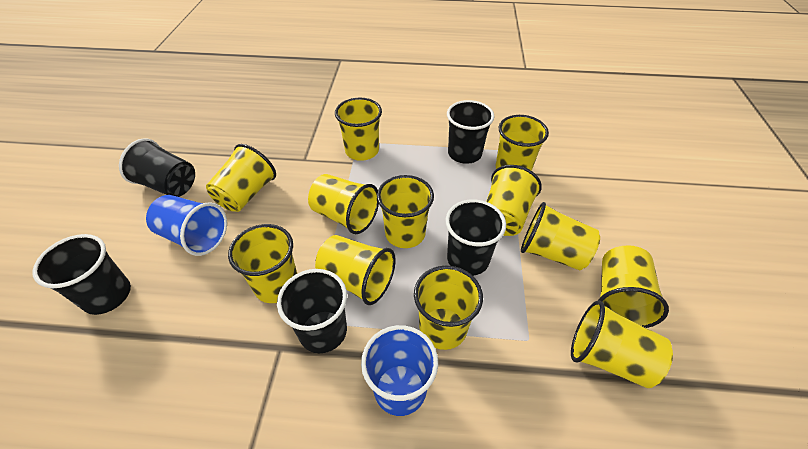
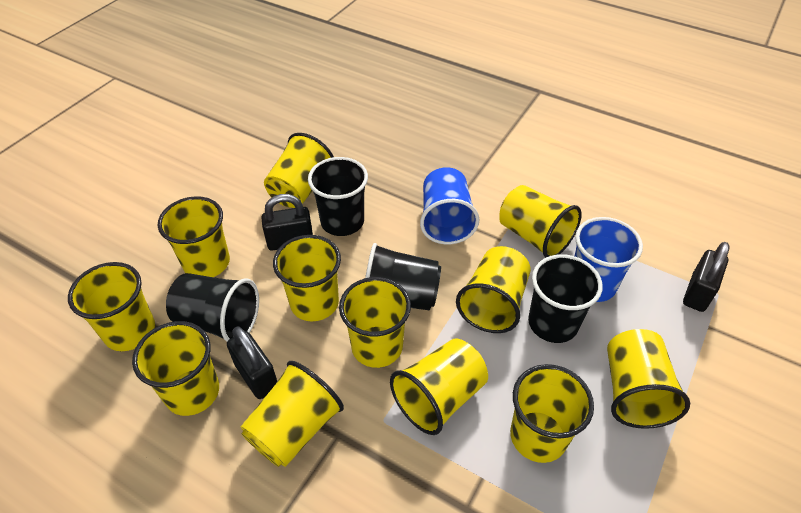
black cup: [32,234,131,315] [119,139,195,197] [277,269,347,353] [445,199,506,276] [447,100,494,164] = 5 -> [166,273,259,342] [308,157,368,236] [365,243,441,311] [528,254,603,343] = 4
black padlock: none = 0 -> [227,327,277,399] [261,194,313,251] [683,242,730,312] = 3

